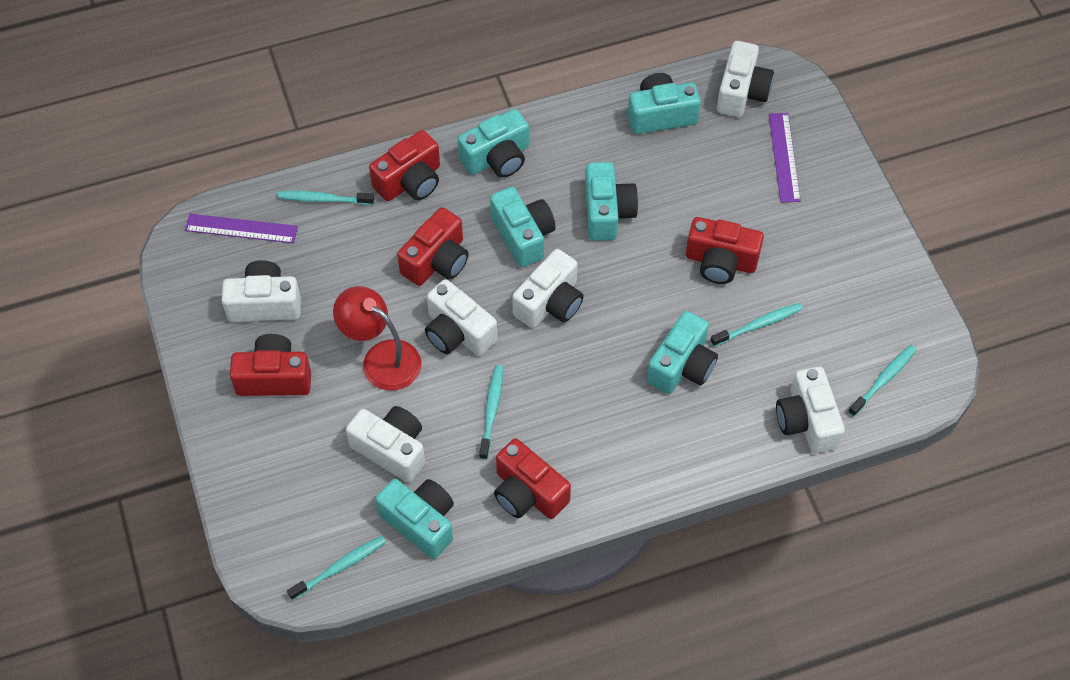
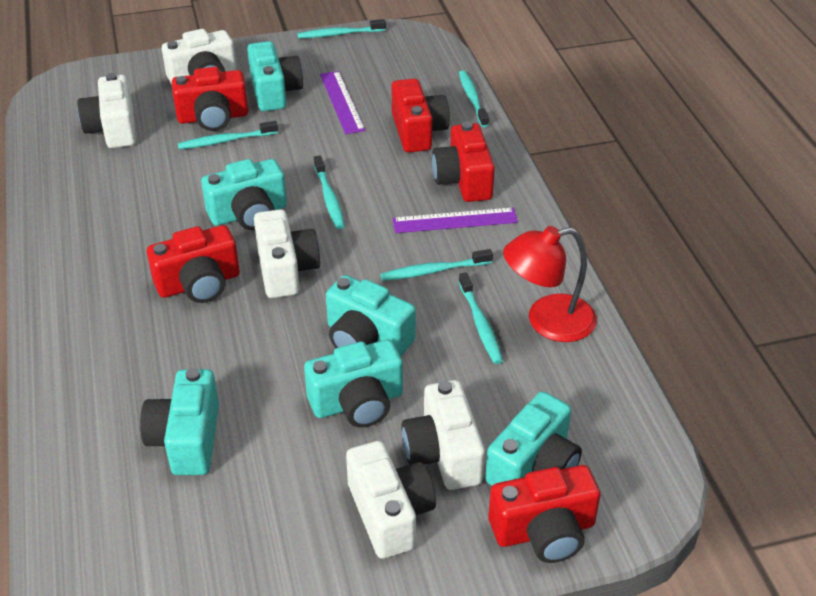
turquoise toothbrush: [277,191,374,205] [287,536,386,600] [479,365,503,460] [710,303,803,347] [848,345,917,417] = 5 -> [177,121,278,149] [297,19,386,38] [314,155,345,229] [380,249,493,281] [459,70,489,127] [459,272,503,364] = 6
white camera: [221,260,301,322] [346,406,425,483] [425,279,498,356] [512,249,584,328] [717,41,774,117] [776,366,845,453] = 6 -> [77,73,136,148] [162,29,237,85] [254,209,320,298] [346,441,436,559] [401,380,485,490] = 5

